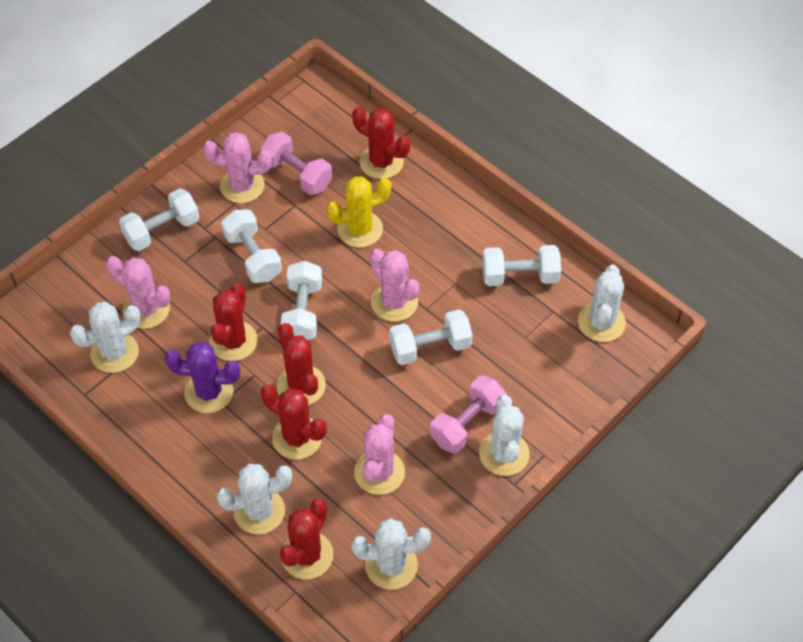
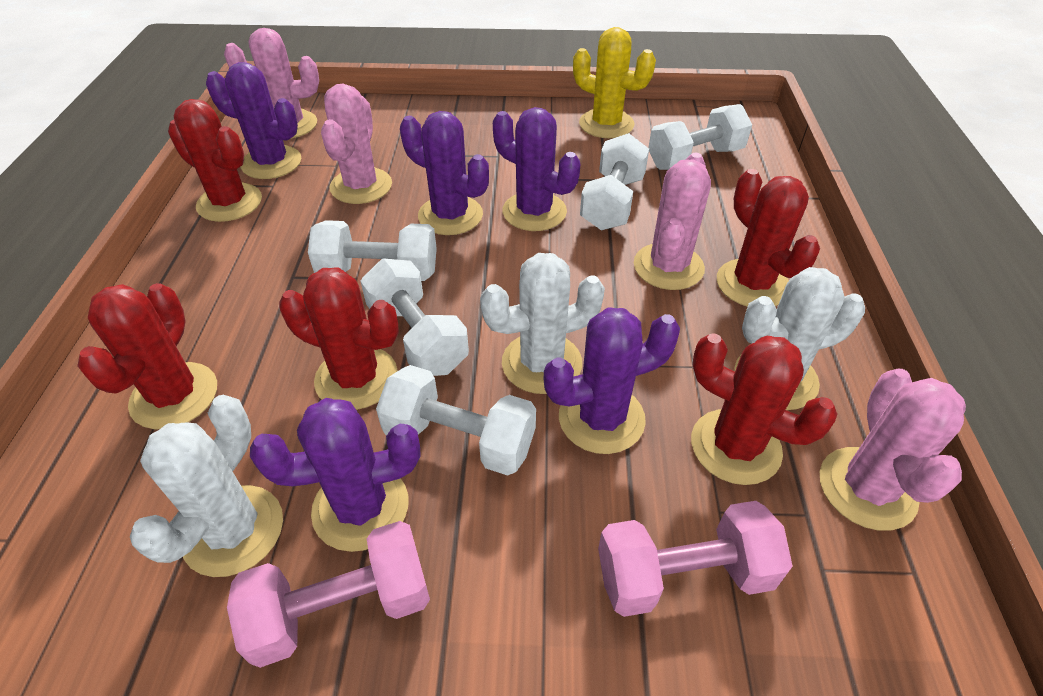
purple cactus: [165,342,240,413] = 1 -> [206,62,301,179] [250,398,420,552] [400,111,489,235] [493,107,580,231] [544,307,680,454] = 5
white cactus: [70,302,141,373] [217,464,292,535] [351,518,431,590] [479,395,530,476] [578,264,626,342] = 5 -> [130,395,283,577] [480,253,605,394] [735,267,865,410] = 3

